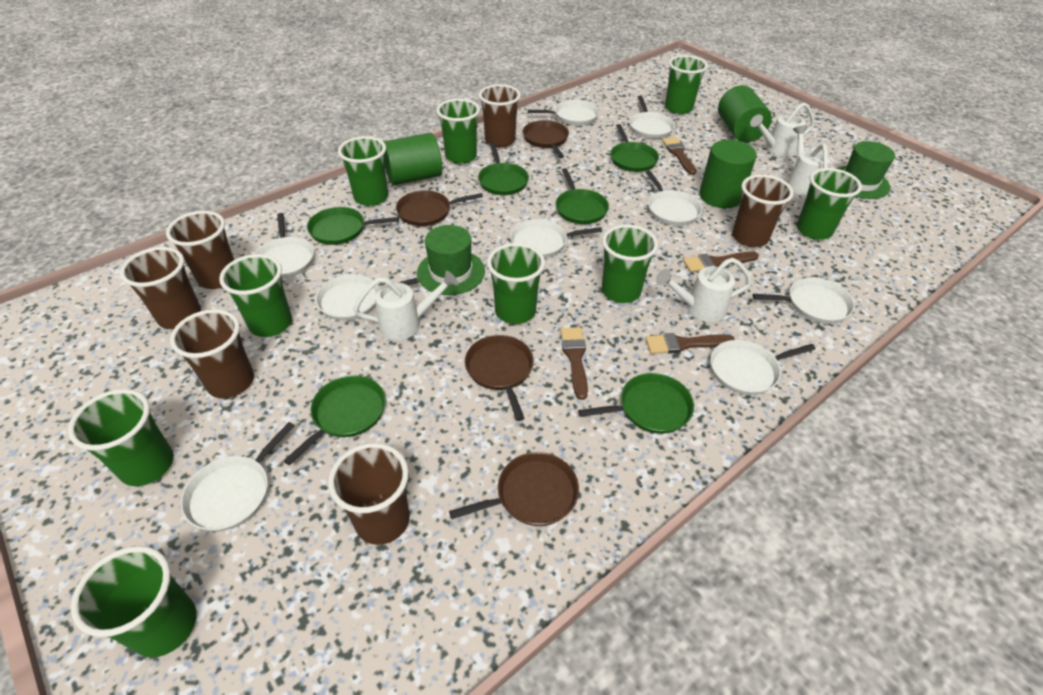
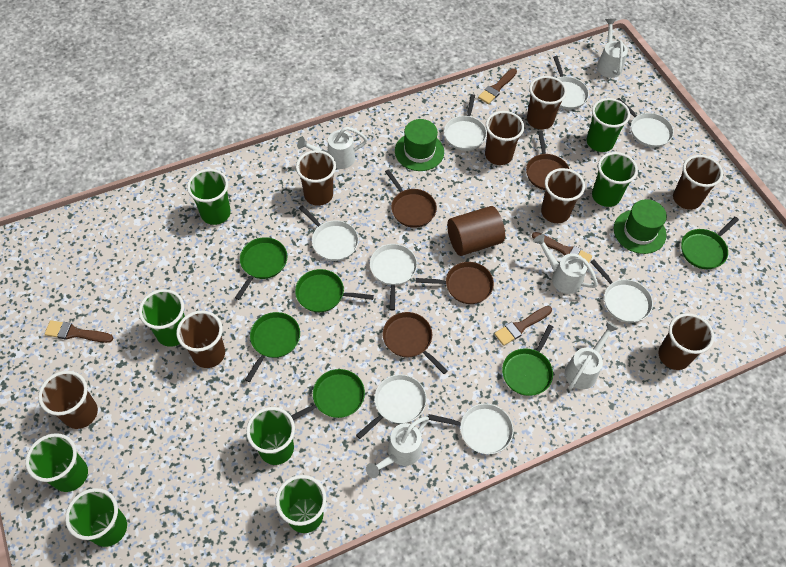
brown cup: [120,247,201,329] [166,211,234,289] [170,309,254,398] [328,443,410,545] [479,84,521,148] [732,174,794,247] = 6 -> [38,371,98,429] [176,311,225,368] [296,150,336,206] [485,111,524,165] [527,76,567,130] [541,168,585,223] [659,313,714,370] [673,155,723,210] = 8
brown cylinder: none = 0 -> [447,206,505,256] = 1
green cup: [68,389,174,486] [71,546,197,658] [219,254,292,337] [338,136,388,206] [436,99,480,164] [487,243,545,324] [602,224,658,303] [665,55,708,114] [797,168,862,240] = 9 -> [25,433,88,492] [65,488,127,547] [139,289,185,347] [187,169,231,225] [246,407,295,465] [276,475,326,533] [587,98,630,152] [592,152,638,207] = 8
green cylinder: [383,133,442,185] [699,140,757,208] [718,85,772,142] = 3 -> none = 0
white pan: [181,422,295,531] [254,213,314,279] [316,274,418,321] [510,219,602,258] [528,100,599,125] [629,96,675,139] [646,170,702,226] [710,340,816,395] [753,278,855,324] = 9 -> [299,205,359,261] [356,374,427,439] [370,244,417,311] [428,403,513,454] [444,94,487,151] [553,56,589,110] [591,260,653,323] [617,98,674,147] = 8
white watering can: [353,271,458,340] [656,258,752,322] [750,102,815,157] [787,125,830,196] = 4 -> [297,127,368,169] [366,416,429,478] [533,234,598,294] [565,321,619,390] [597,18,628,78] = 5

